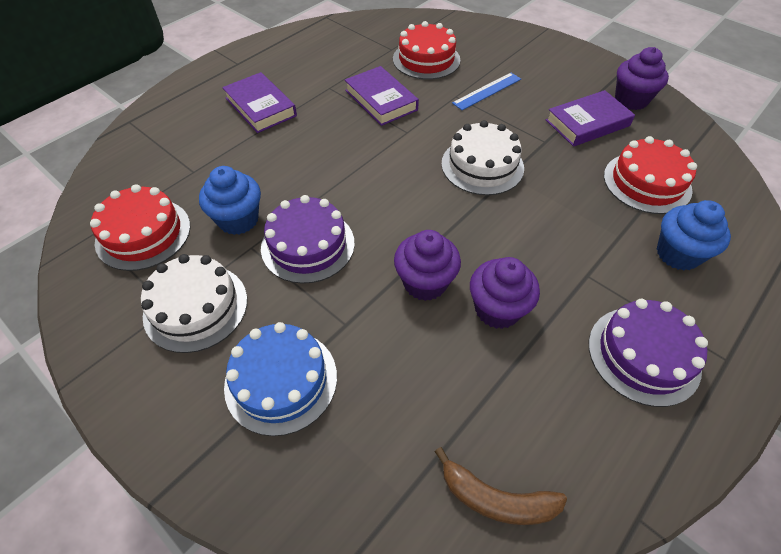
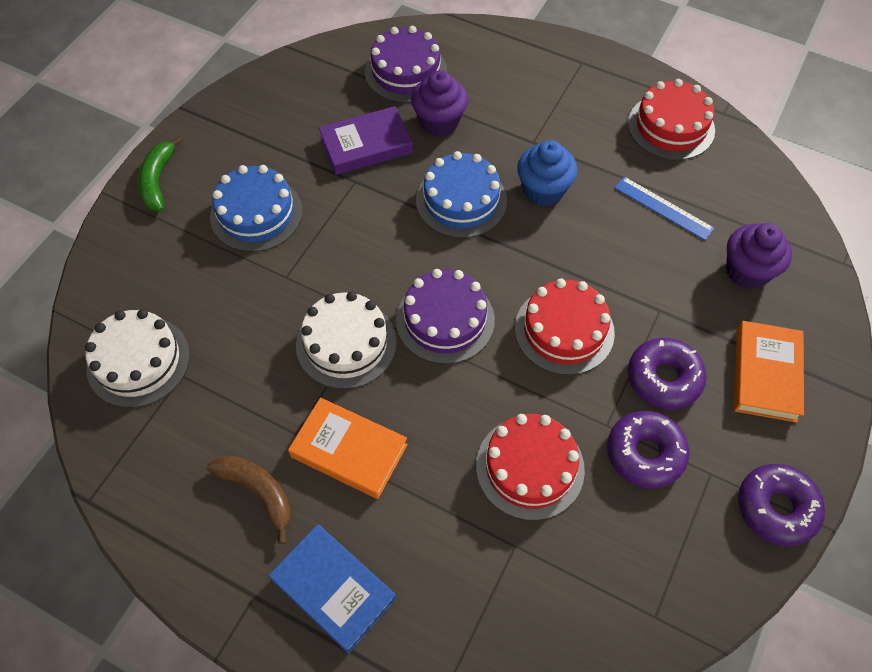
blue book: none = 0 -> [269,524,396,654] = 1
blue cake: [224,322,337,436] = 1 -> [210,165,303,252] [416,151,507,238] = 2
blue cupcake: [199,166,261,235] [657,200,731,271] = 2 -> [517,140,578,207] = 1
green banana: none = 0 -> [138,135,183,212] = 1
orange book: none = 0 -> [288,397,408,499] [734,321,804,423] = 2
purple book: [222,72,297,133] [345,66,419,126] [546,90,635,147] = 3 -> [319,106,413,175] = 1
purple cupcake: [394,230,461,301] [470,257,540,329] [615,47,669,110] = 3 -> [411,71,468,137] [726,223,792,289] = 2
purple donut: none = 0 -> [607,411,690,488] [628,338,707,409] [738,464,825,546] = 3

